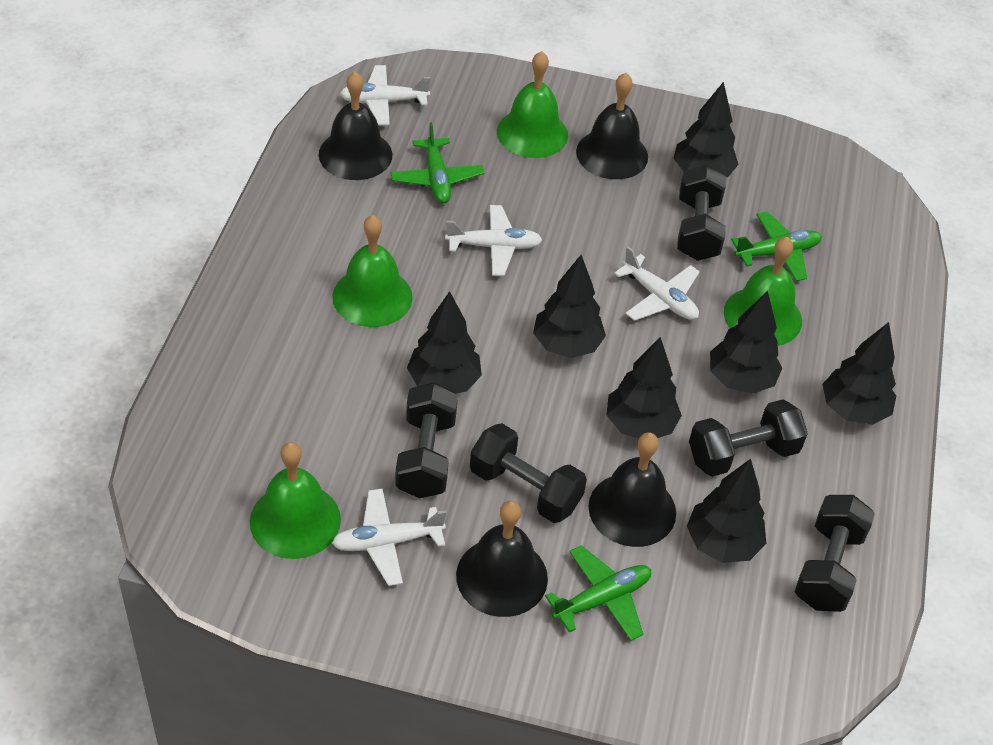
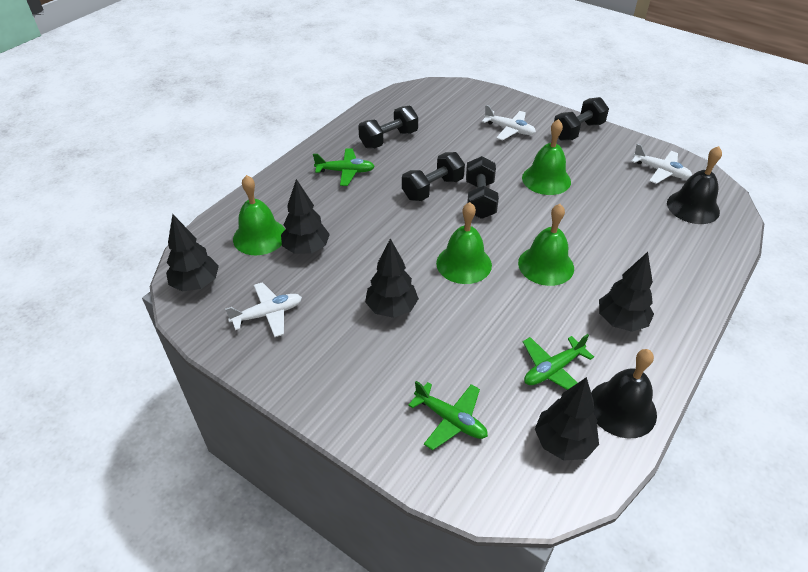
black bell: [319,72,392,180] [456,501,548,617] [576,73,648,179] [588,432,676,547] = 4 -> [591,349,657,439] [667,146,722,224] = 2
black dumbbell: [395,382,458,498] [470,423,587,523] [677,165,726,261] [689,399,808,477] [795,495,875,612] = 5 -> [358,106,418,149] [402,152,465,201] [466,156,499,219] [554,97,609,141] = 4
black tree: [407,291,482,393] [533,255,606,358] [606,337,682,439] [673,82,739,177] [687,459,766,563] [710,291,782,394] [823,322,896,425] = 7 -> [166,214,219,292] [281,179,330,254] [365,238,419,318] [535,377,599,461] [599,252,654,332] = 5
white plane: [332,489,446,586] [340,65,431,125] [445,205,542,276] [614,247,700,321] = 4 -> [225,282,302,337] [482,105,536,141] [631,144,692,184] = 3

